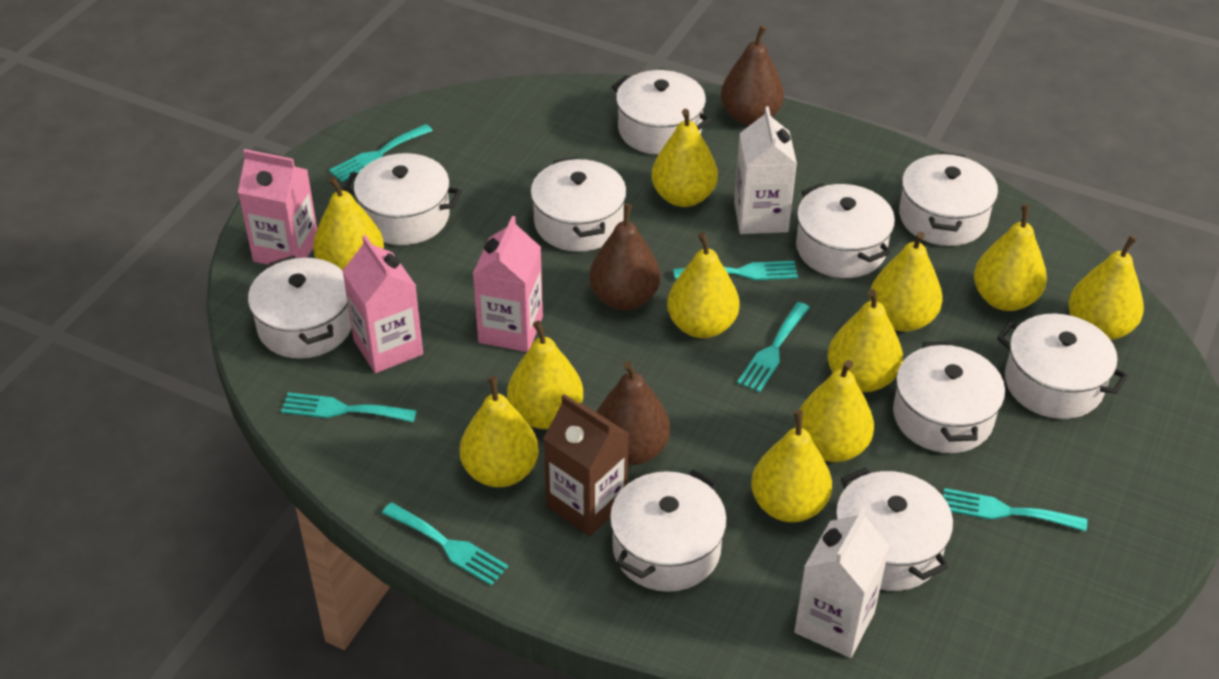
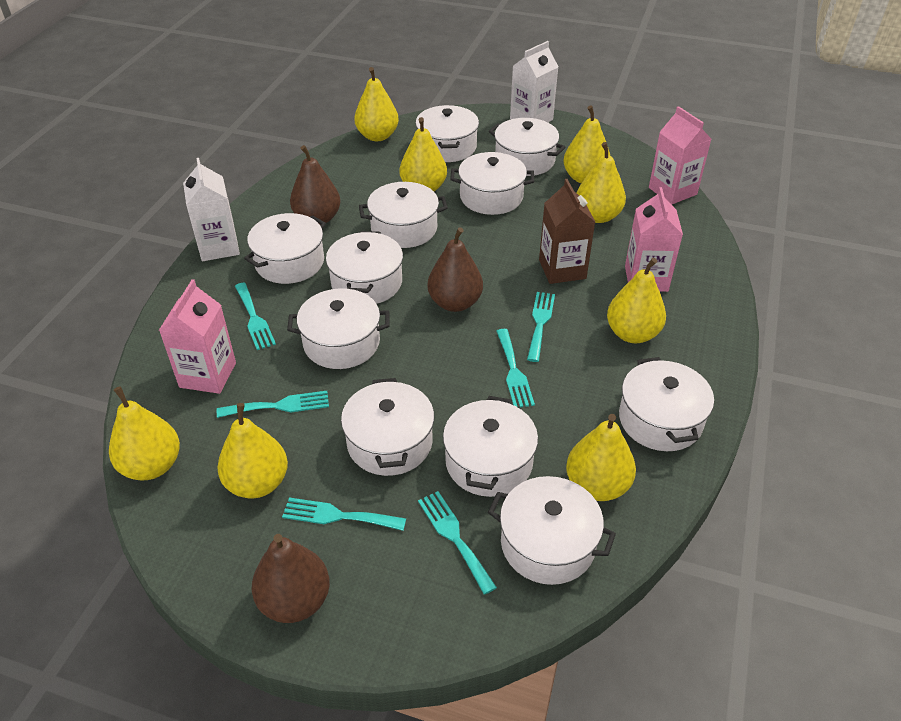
white pot: [248,256,352,359] [343,153,462,245] [530,157,627,252] [610,470,727,592] [611,70,711,155] [796,183,895,278] [836,467,953,591] [893,341,1005,453] [899,152,998,246] [997,314,1128,419] = 10 -> [244,213,326,284] [287,288,390,369] [326,231,403,304] [341,378,434,476] [359,182,448,248] [415,105,479,162] [443,396,538,497] [450,152,534,215] [488,476,616,585] [489,118,565,176] [619,357,714,451] = 11
yellow pear: [313,176,384,270] [460,376,539,487] [507,321,583,429] [651,109,718,207] [667,232,740,338] [751,410,832,522] [799,360,874,462] [828,289,903,392] [870,231,943,332] [974,204,1047,311] [1068,235,1144,340] = 11 -> [109,386,180,481] [217,403,288,498] [354,67,399,141] [399,117,447,191] [563,105,610,183] [566,414,636,501] [576,142,626,223] [607,258,666,343] = 8

